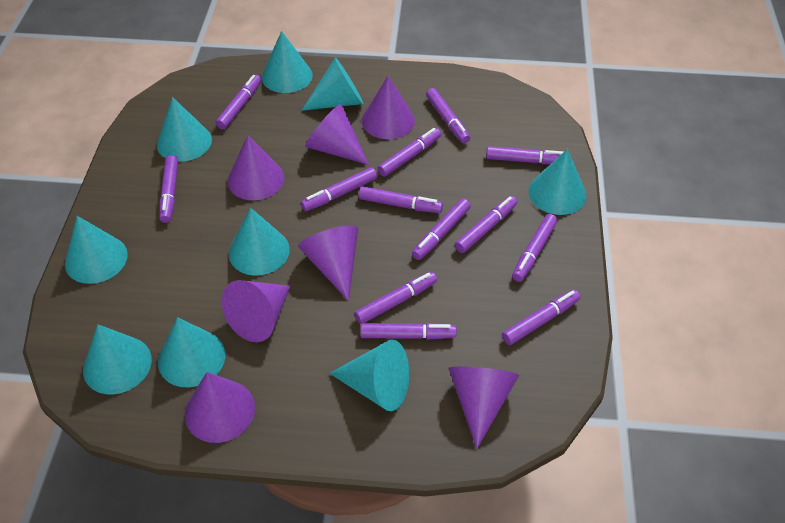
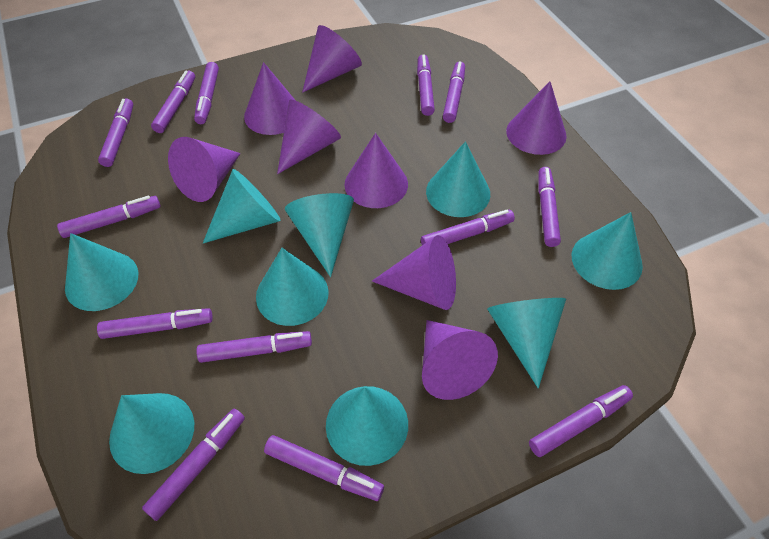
purple cone: [185,372,255,443] [222,280,291,342] [227,135,285,200] [298,225,358,301] [305,104,369,165] [362,76,415,139] [449,366,519,449] = 7 -> [168,137,241,202] [244,62,296,135] [277,100,341,174] [302,25,362,93] [345,133,408,208] [372,235,456,310] [422,320,498,400] [506,81,567,155] = 8

